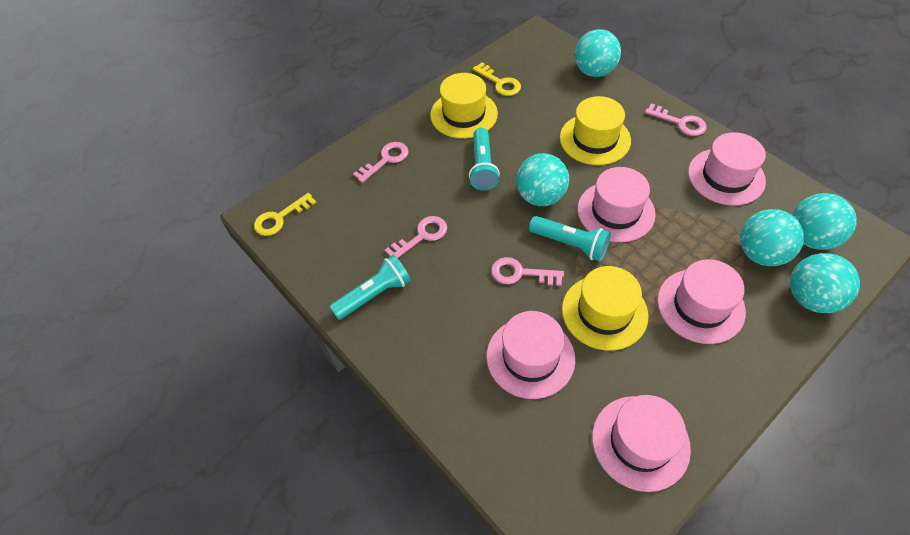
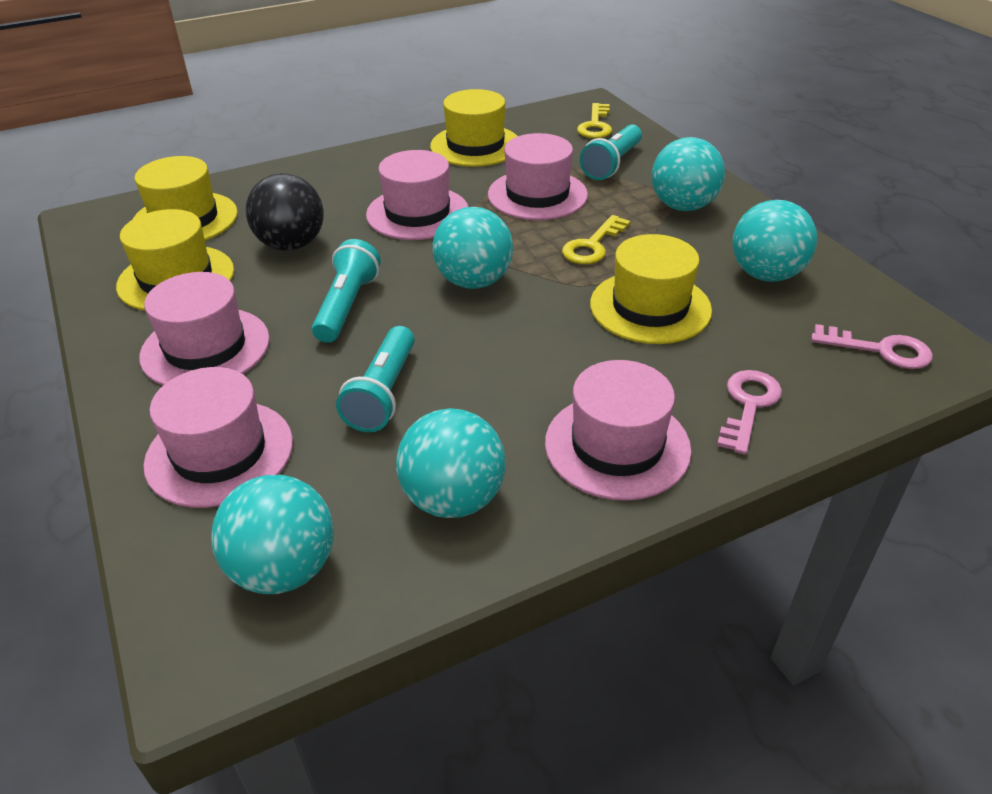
black ball: none = 0 -> [246,173,324,251] = 1
pink key: [353,142,409,183] [385,216,447,258] [491,257,564,286] [645,103,707,136] = 4 -> [717,370,782,454] [811,324,933,369] = 2
yellow hat: [430,73,498,139] [560,96,631,165] [562,266,648,351] = 3 -> [116,209,234,311] [133,156,238,240] [430,89,518,167] [590,234,712,344] = 4

